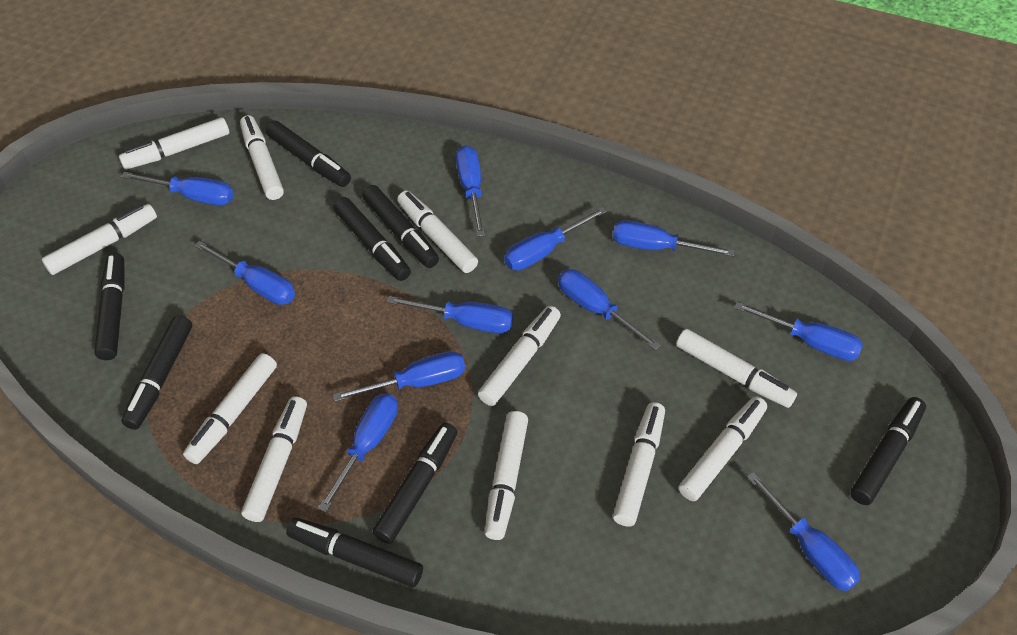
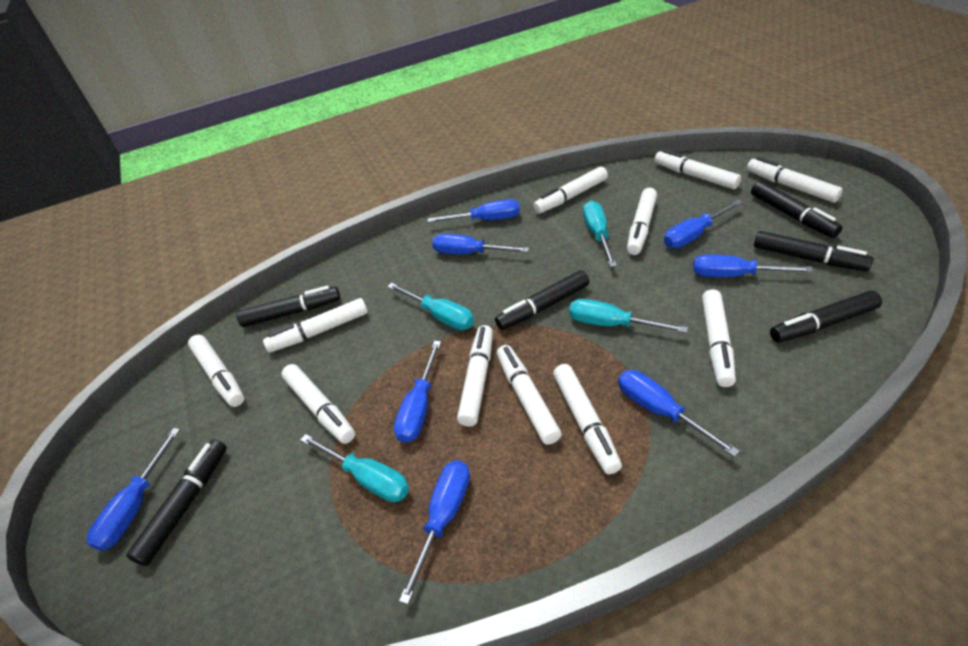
black marker: [94,253,125,360] [122,315,192,430] [266,121,351,187] [286,518,423,587] [333,197,411,281] [362,185,439,268] [373,423,458,544] [850,397,926,505] = 8 -> [126,440,227,566] [237,286,340,327] [495,270,589,330] [751,181,843,238] [754,231,873,271] [770,290,882,343] = 6
blue screwdriver: [121,172,234,206] [194,241,295,305] [318,393,398,512] [333,351,465,402] [387,296,513,333] [456,145,485,237] [504,207,607,270] [558,269,661,350] [613,220,735,257] [734,302,863,361] [747,472,860,591] = 11 -> [87,428,180,551] [394,341,441,443] [399,460,470,605] [428,199,520,222] [432,234,529,254] [618,370,740,457] [664,200,743,248] [693,254,813,277] = 8
turquoise screwdriver: none = 0 -> [300,434,409,502] [387,283,474,330] [569,299,688,333] [583,201,617,267] = 4

